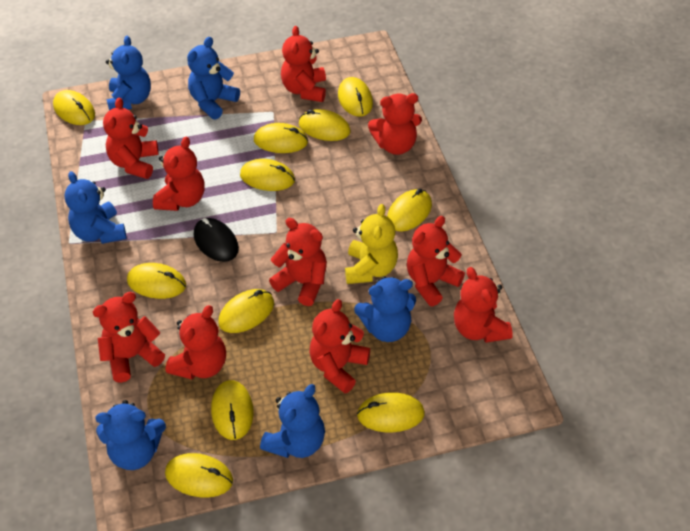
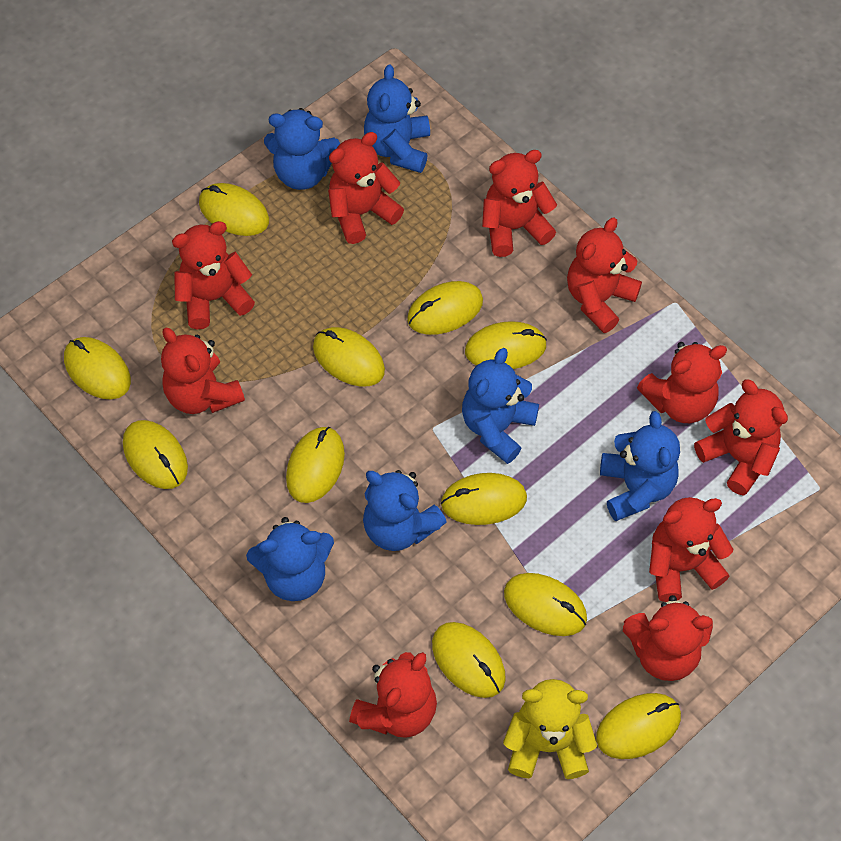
black mouse: [194,218,239,262] = 1 -> none = 0

